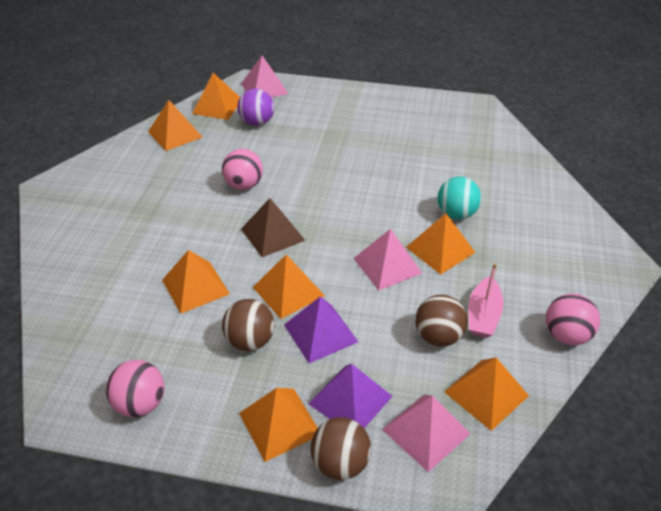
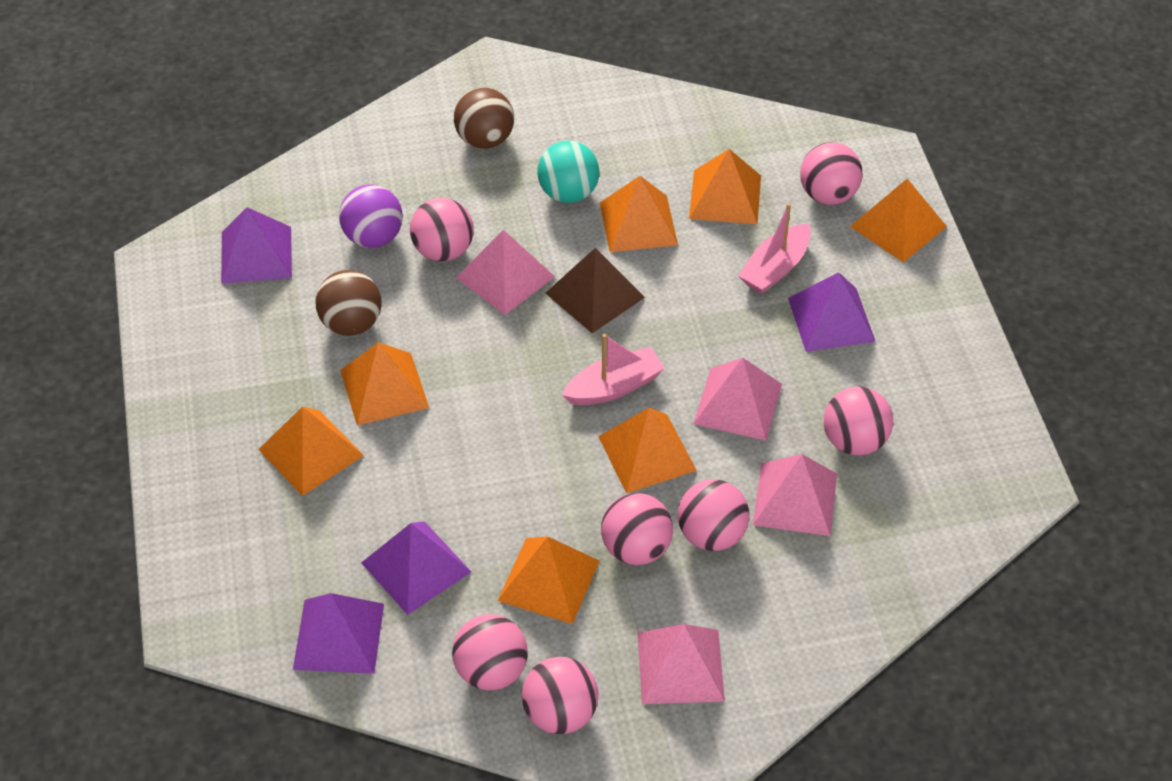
brown ball: [222,299,274,351] [310,417,371,480] [415,295,468,347] = 3 -> [316,270,382,336] [454,88,514,149] = 2
pink ball: [106,360,164,417] [222,149,263,190] [546,294,600,345] = 3 -> [410,198,474,261] [452,614,528,690] [522,657,599,734] [601,493,673,565] [678,479,749,551] [800,142,863,205] [824,386,893,456] = 7
pink boat: [468,263,503,338] = 1 -> [562,334,665,405] [738,203,811,294] = 2
pink pyramid: [241,56,289,98] [353,229,422,291] [382,394,471,472] = 3 -> [456,230,555,315] [638,624,725,704] [693,357,782,440] [753,454,837,536] = 4
purple pyramid: [284,296,358,363] [308,364,393,428] = 2 -> [221,207,292,284] [293,593,384,674] [361,521,471,615] [788,272,876,352] = 4

